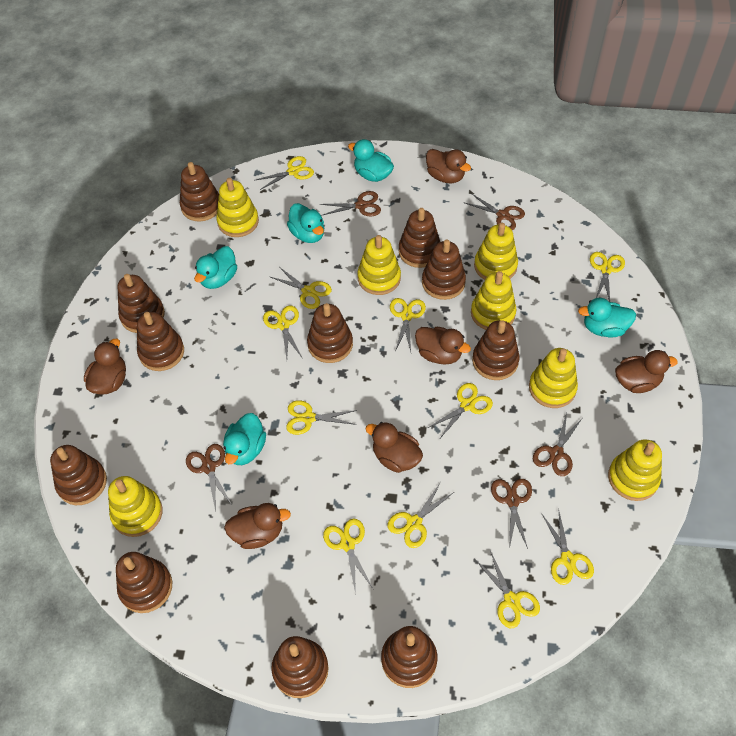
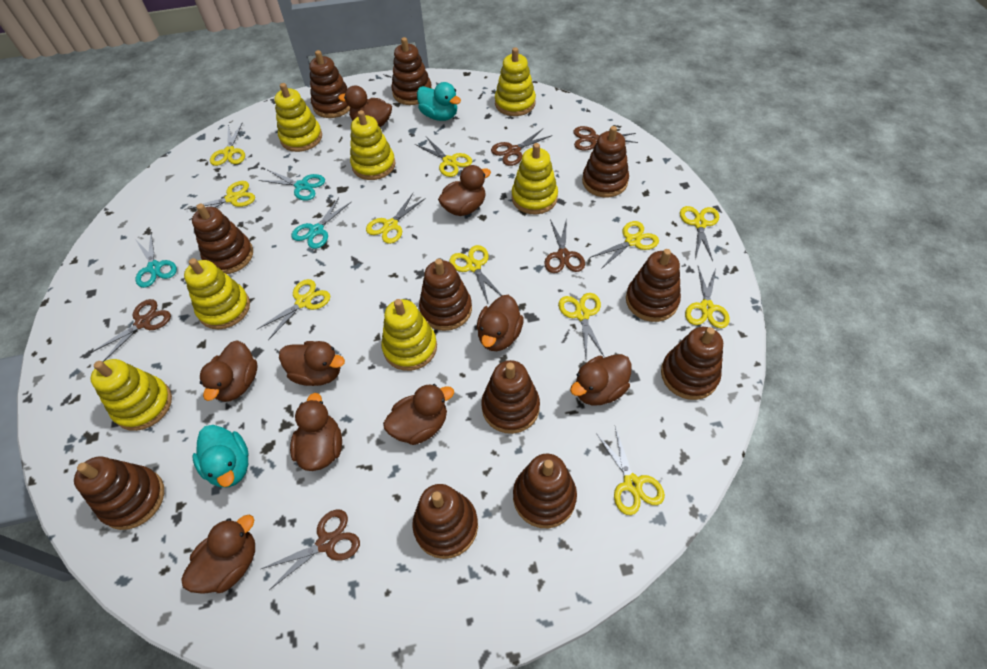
brown duck: [84,339,126,394] [224,503,291,549] [365,422,423,473] [415,327,471,365] [426,149,471,183] [615,350,678,393] = 6 -> [181,515,255,594] [200,340,258,402] [279,341,345,386] [290,393,342,471] [338,85,392,127] [383,384,454,445] [438,165,491,216] [477,295,524,351] [570,354,632,405] = 9
turquoise duck: [194,246,237,289] [223,413,266,465] [287,203,324,243] [348,139,394,182] [578,298,636,337] = 5 -> [192,425,249,487] [417,82,461,121] = 2
turquoise scissors: none = 0 -> [135,233,177,288] [259,170,325,201] [292,197,352,249] = 3

